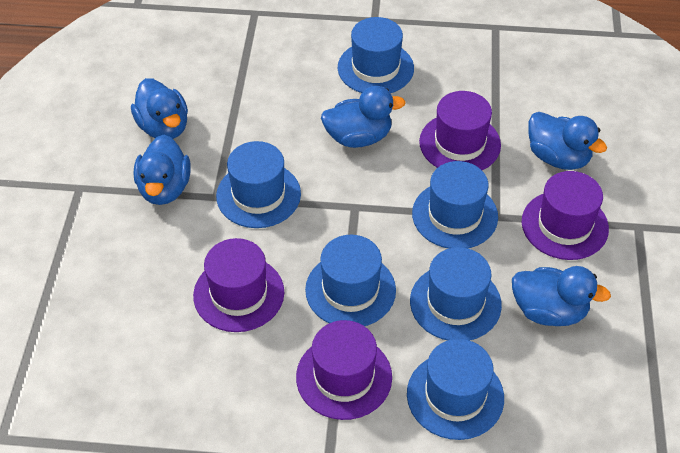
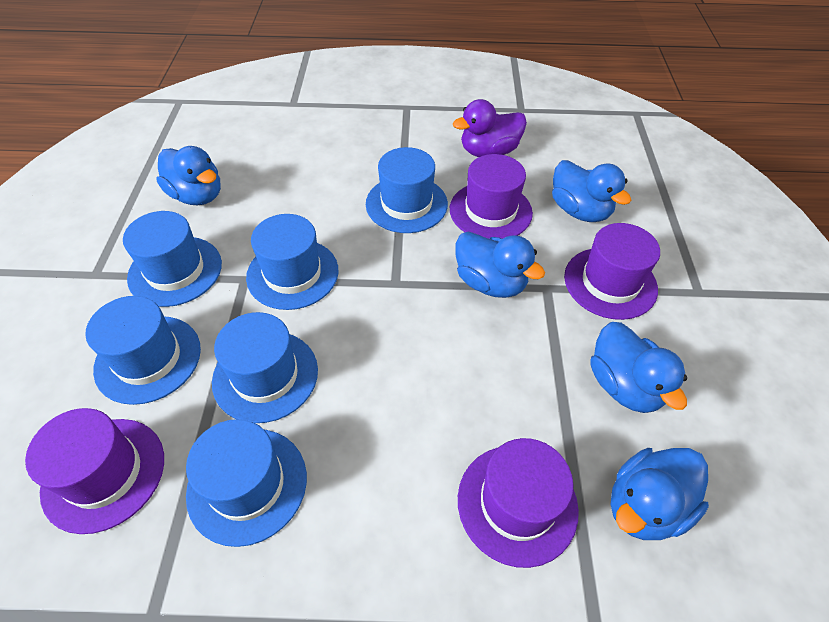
purple duck: none = 0 -> [453,99,527,157] = 1

